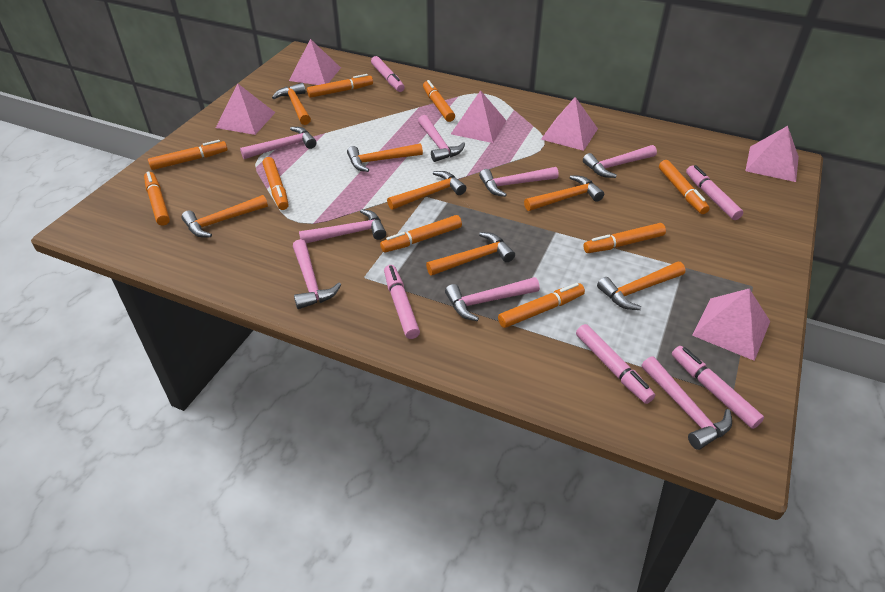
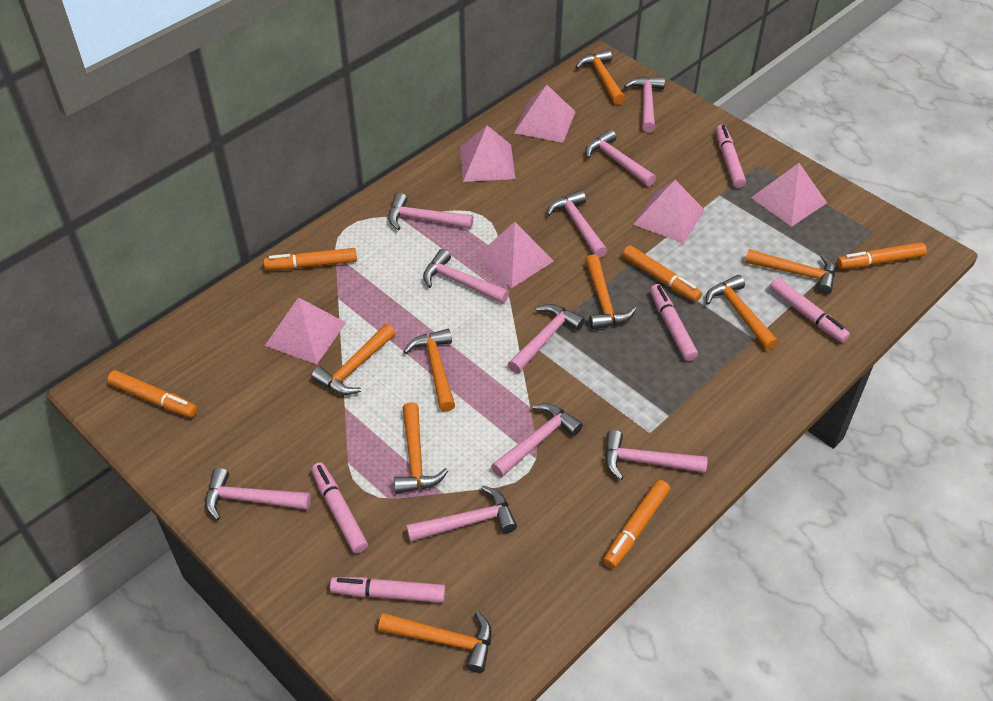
orange hammer: [182,195,268,238] [272,83,311,125] [347,143,423,172] [387,171,466,210] [426,232,515,276] [524,175,604,211] [597,262,685,310] = 7 -> [311,324,396,395] [378,611,492,673] [394,402,448,494] [403,329,455,412] [576,49,625,105] [585,254,636,330] [706,275,778,350] [745,249,835,295] = 8
orange marker: [144,171,170,226] [148,140,228,170] [263,157,289,210] [307,74,373,98] [380,215,462,252] [423,80,455,122] [498,283,585,328] [583,223,666,253] [659,160,710,214] = 9 -> [107,370,198,418] [264,248,357,270] [603,480,670,568] [622,245,702,302] [837,242,927,269] = 5
pink hammer: [240,127,317,159] [293,239,341,309] [299,209,386,243] [418,115,465,162] [445,277,540,321] [479,167,559,197] [583,145,657,178] [641,356,732,450] = 8 -> [205,468,311,520] [388,193,473,230] [406,485,517,542] [423,249,509,304] [491,403,583,477] [508,304,585,373] [547,190,607,258] [585,129,656,186] [605,430,708,480] [624,76,665,132] = 10

